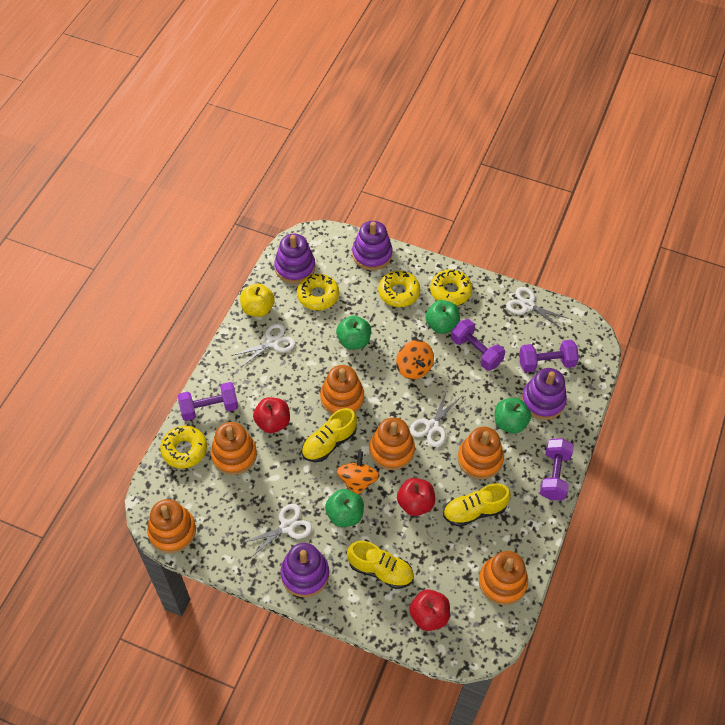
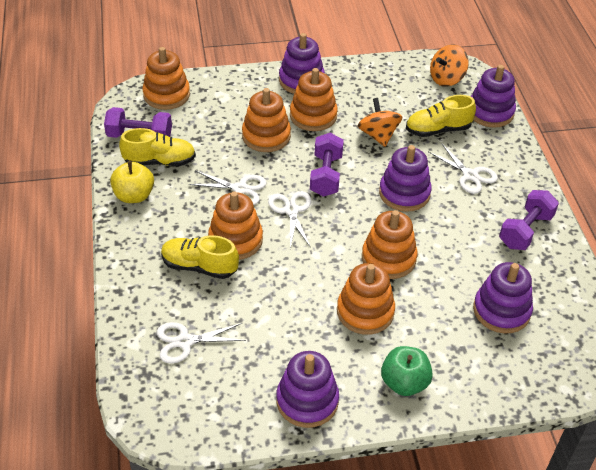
green apple: [325,489,364,527] [336,316,371,350] [425,300,460,334] [495,398,531,433] = 4 -> [381,346,433,396] = 1
purple dumbbell: [178,382,238,421] [451,319,505,371] [519,340,579,372] [540,438,574,501] = 4 -> [104,107,172,138] [310,133,344,197] [499,190,559,250] = 3
purple stacking toy: [274,234,315,284] [281,543,329,597] [352,221,393,270] [522,368,567,420] = 4 -> [276,351,339,428] [279,33,325,94] [379,145,432,212] [471,65,516,128] [473,262,533,333] = 5
red apple: [253,397,290,433] [397,478,435,516] [409,589,450,631] = 3 -> none = 0
yellow donut: [160,426,207,469] [297,274,339,310] [378,271,420,307] [430,269,472,306] = 4 -> none = 0

